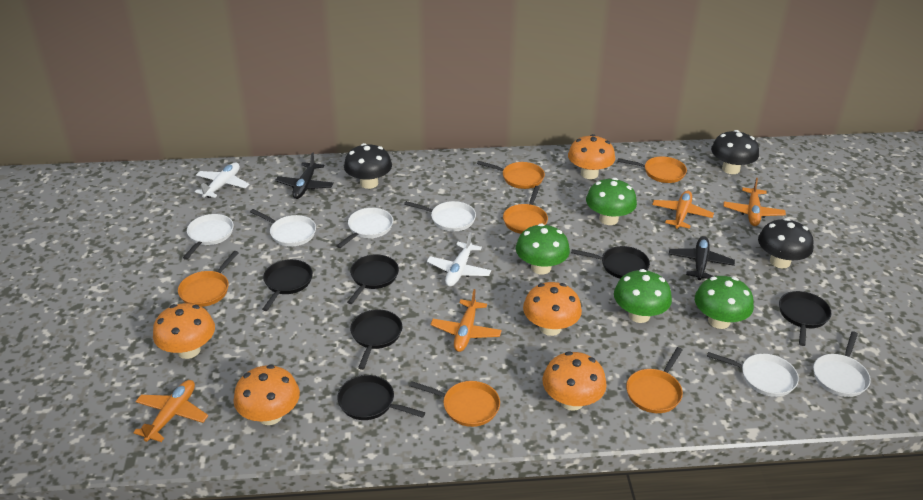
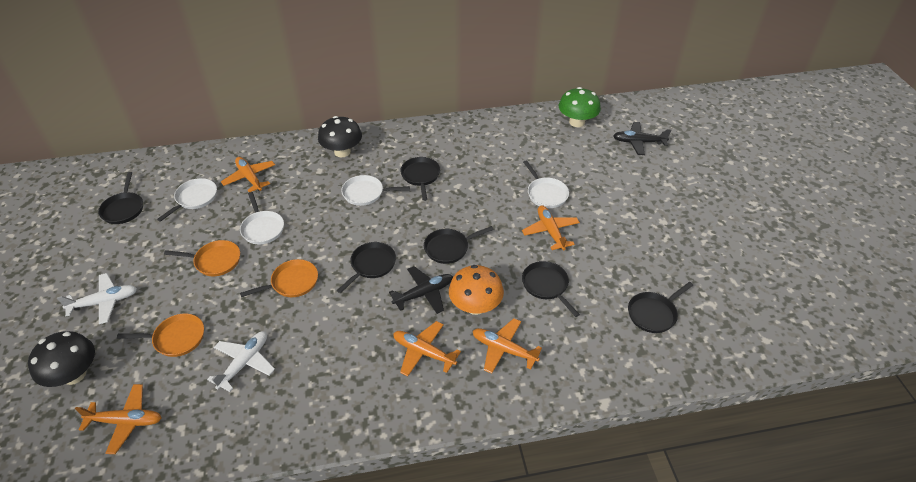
black mushroom: [344,143,392,189] [711,130,759,174] [758,218,814,268] = 3 -> [28,331,95,387] [318,116,362,158] = 2
green mushroom: [516,224,570,275] [586,178,637,225] [614,269,672,323] [695,276,754,329] = 4 -> [559,87,601,127] = 1
orange mushroom: [153,303,215,359] [233,365,300,425] [523,282,582,336] [542,351,607,411] [568,134,615,179] = 5 -> [449,265,504,315] = 1
orange pan: [178,251,239,307] [410,381,500,427] [477,161,545,189] [503,186,548,234] [618,156,687,183] [626,347,683,413] = 6 -> [117,314,204,357] [164,240,240,276] [240,259,318,297] = 3
orange plane: [133,380,208,442] [431,289,502,352] [652,191,714,229] [723,178,786,226] = 4 -> [75,384,161,454] [221,157,275,192] [393,321,461,376] [473,318,542,374] [522,205,580,250] = 5
white pan: [183,214,234,260] [250,209,316,247] [337,208,393,248] [404,201,476,231] [707,352,799,397] [813,331,871,397] = 6 -> [157,178,217,222] [240,192,284,244] [341,175,410,206] [523,160,569,208] = 4

